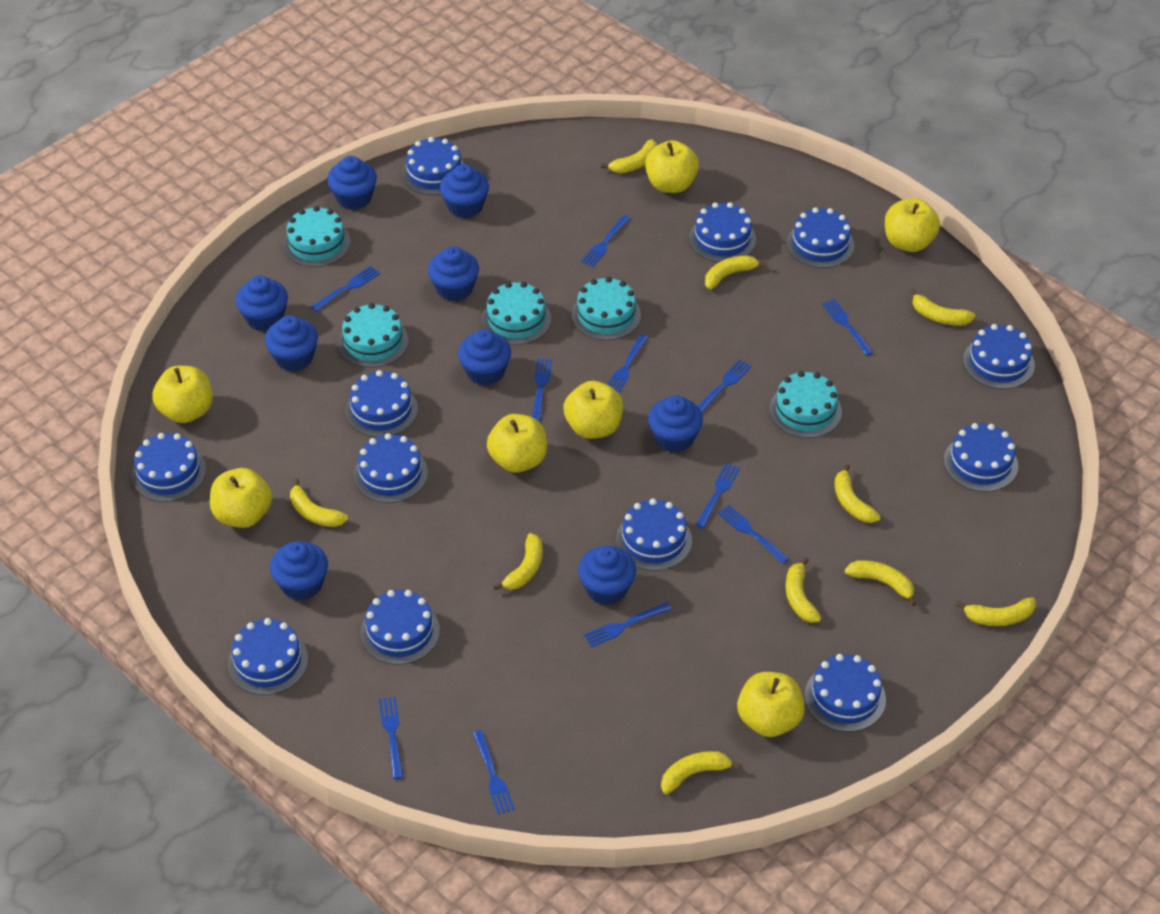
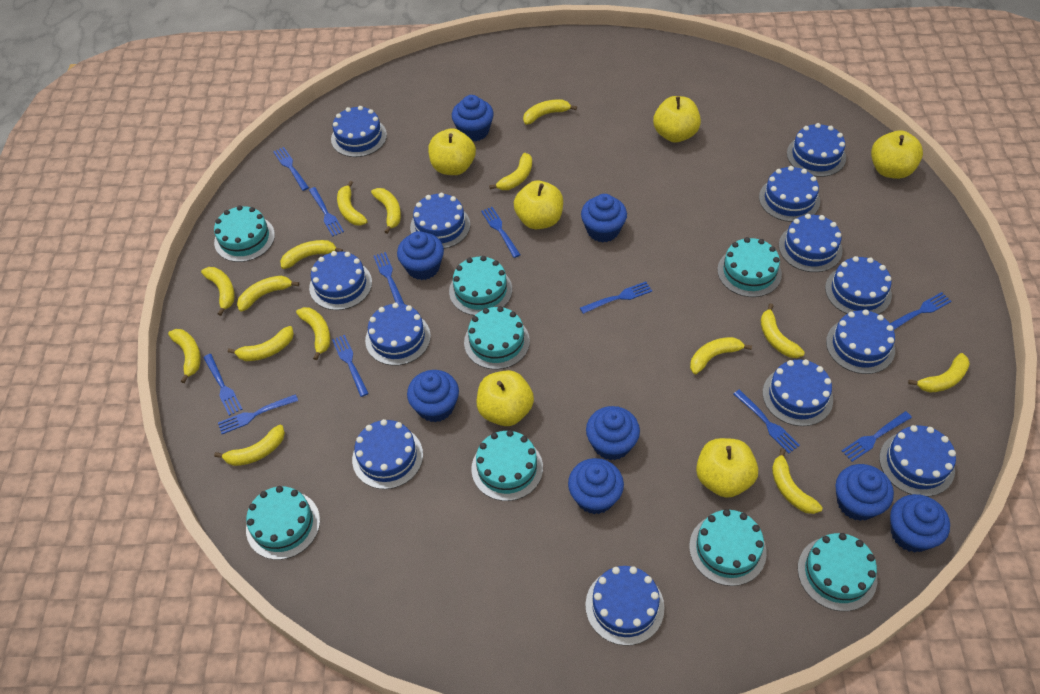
blue cake: [131,433,206,502] [228,618,308,695] [345,370,418,437] [354,433,428,503] [361,590,440,665] [402,137,465,195] [616,498,692,571] [689,202,756,262] [787,207,855,268] [805,654,886,732] [944,423,1018,492] [963,324,1035,389] = 12 -> [309,251,372,310] [331,106,387,157] [352,419,423,489] [365,303,431,366] [410,193,470,249] [585,566,665,646] [759,166,820,222] [763,359,833,426] [779,214,842,272] [787,123,846,177] [825,256,892,314] [826,310,895,374] [879,425,956,497] = 13
blue cupcake: [236,276,288,331] [265,315,318,371] [270,541,328,600] [327,156,377,210] [428,246,479,301] [440,164,489,218] [458,329,511,386] [578,546,636,605] [648,395,703,453] = 9 -> [397,231,444,280] [407,370,459,422] [452,95,494,141] [568,458,624,514] [581,194,627,242] [586,406,640,460] [835,464,894,521] [890,494,950,553] = 8
turquoise cake: [283,206,351,267] [338,303,409,368] [482,282,551,345] [572,277,641,340] [769,371,842,438] = 5 -> [214,205,275,262] [246,486,320,560] [449,256,512,316] [464,306,530,369] [471,430,543,501] [689,509,767,586] [717,237,782,297] [798,533,877,611] = 8
yellow apple: [152,366,213,423] [210,468,272,528] [487,414,547,472] [563,381,623,439] [645,140,699,193] [737,672,805,737] [885,198,940,252] = 7 -> [428,128,476,175] [477,370,534,426] [514,181,563,229] [653,96,701,143] [696,438,758,498] [871,131,923,179] = 6
yellow banana: [290,479,348,527] [493,533,543,590] [601,139,657,173] [661,751,741,794] [705,255,767,289] [785,557,822,623] [835,464,881,523] [845,560,917,606] [910,289,976,325] [956,597,1036,626] = 10 -> [168,329,201,383] [201,267,235,316] [214,425,285,466] [228,326,294,361] [237,276,299,312] [280,240,343,269] [296,307,330,360] [337,181,368,226] [371,188,401,234] [489,153,532,190] [523,99,577,125] [690,337,752,374] [761,303,805,358] [772,448,823,514] [908,353,970,392] = 15

